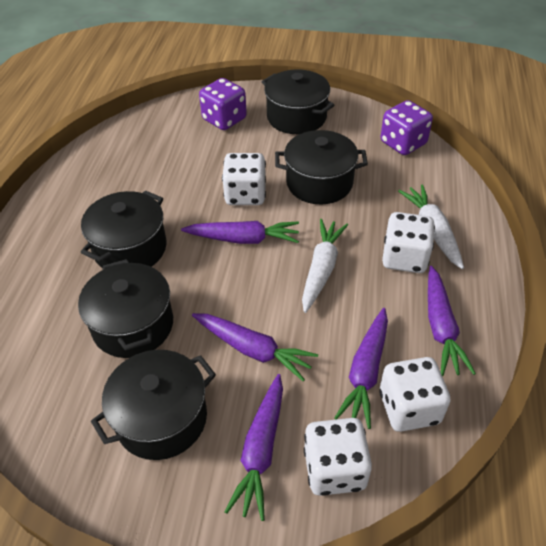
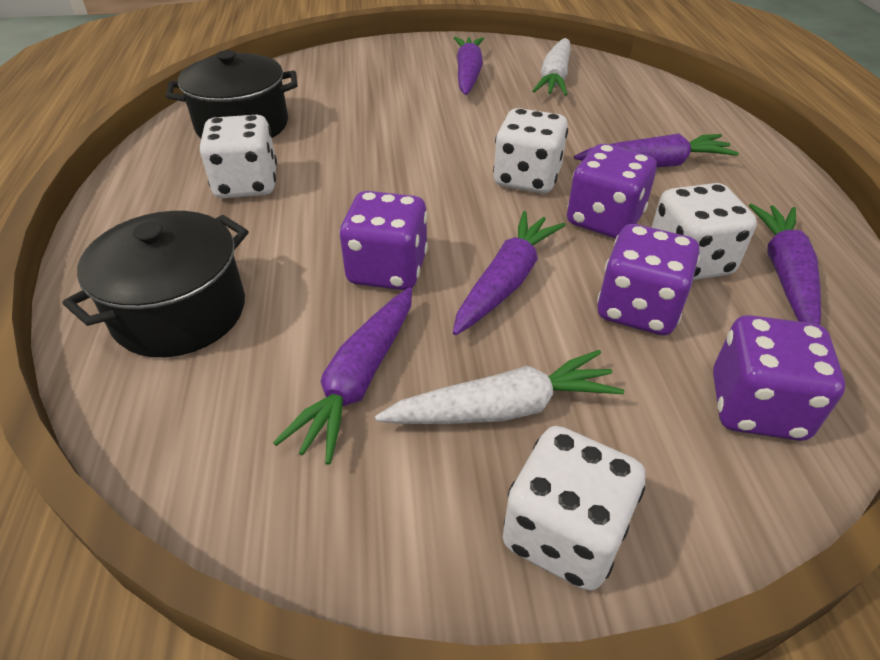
black pot: [78,259,173,358] [81,190,167,268] [91,350,216,460] [262,69,335,134] [275,130,368,204] = 5 -> [63,211,249,357] [166,50,297,138] = 2
purple dice: [199,78,247,130] [381,100,433,155] = 2 -> [339,191,428,290] [567,144,657,239] [597,224,700,335] [713,315,845,441] = 4

